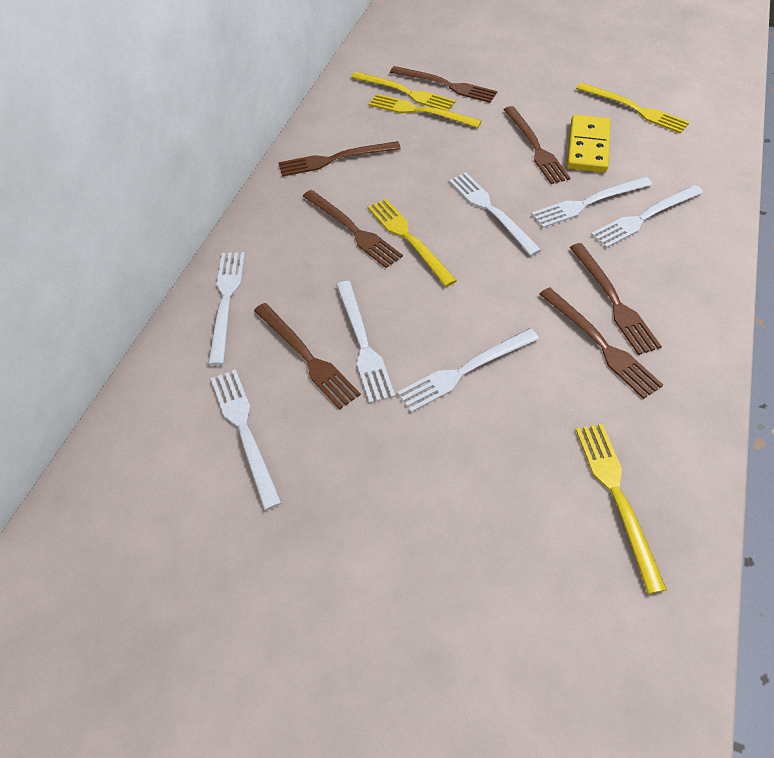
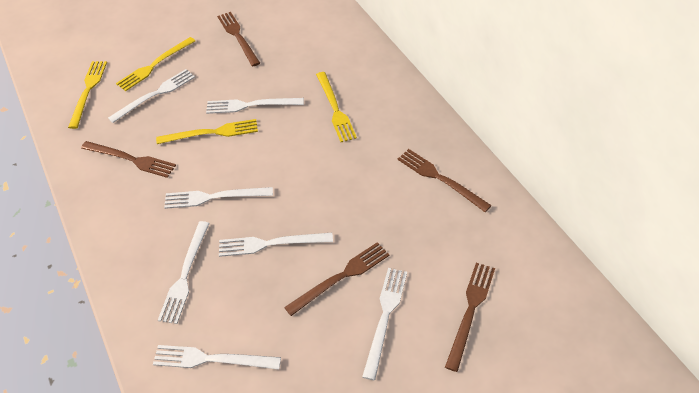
brown fork: [254,303,361,409] [278,141,401,177] [303,190,403,268] [390,66,497,103] [503,106,570,184] [539,287,663,399] [570,243,662,355] = 7 -> [81,141,176,178] [217,12,260,66] [284,242,389,316] [398,149,492,212] [445,263,495,372] = 5
yellow domino: [567,115,610,173] = 1 -> none = 0
yellow fork: [351,71,456,111] [368,199,457,287] [369,94,482,128] [576,83,690,134] [576,424,667,594] = 5 -> [68,61,107,129] [116,37,195,91] [156,119,258,144] [316,72,357,142] = 4

